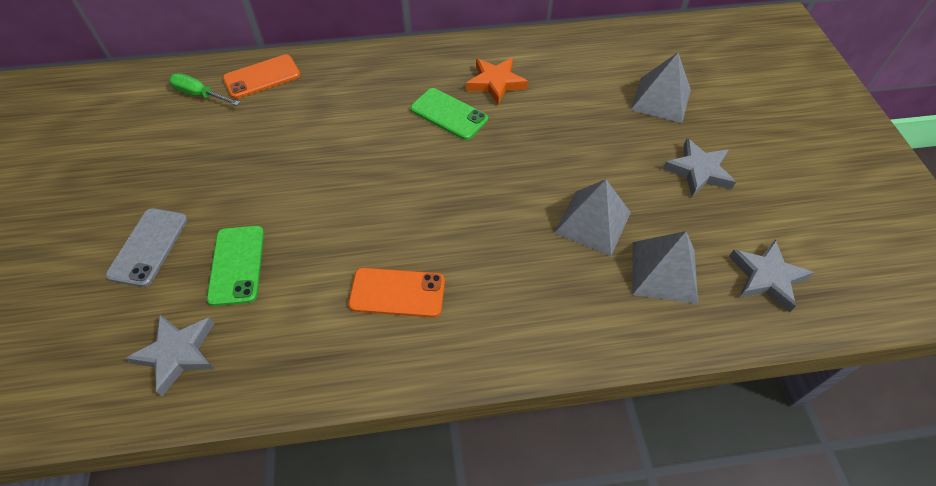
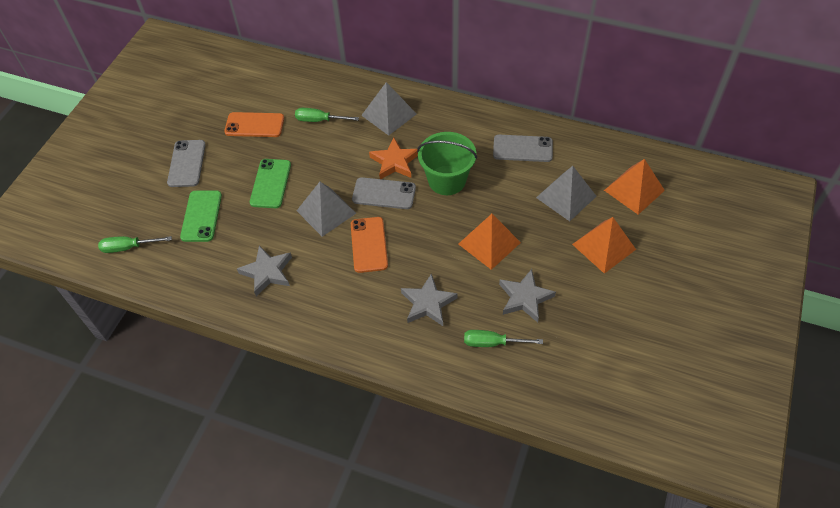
green bucket: none = 0 -> [417,132,477,195] = 1
green screwdriver: [169,73,240,106] = 1 -> [98,236,172,253] [295,108,359,122] [464,330,543,347] = 3
grey phone: [106,208,188,287] = 1 -> [167,140,206,187] [352,177,416,209] [493,135,553,162] = 3
orange pyramid: none = 0 -> [459,214,521,270] [572,217,636,274] [604,159,665,215] = 3

